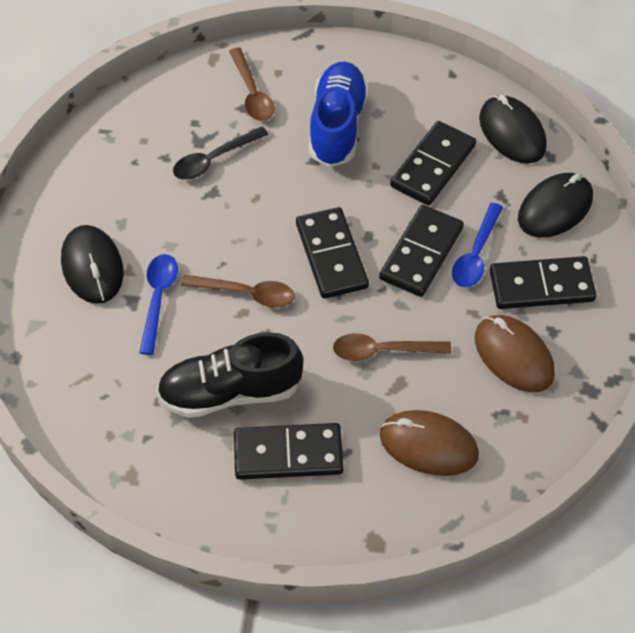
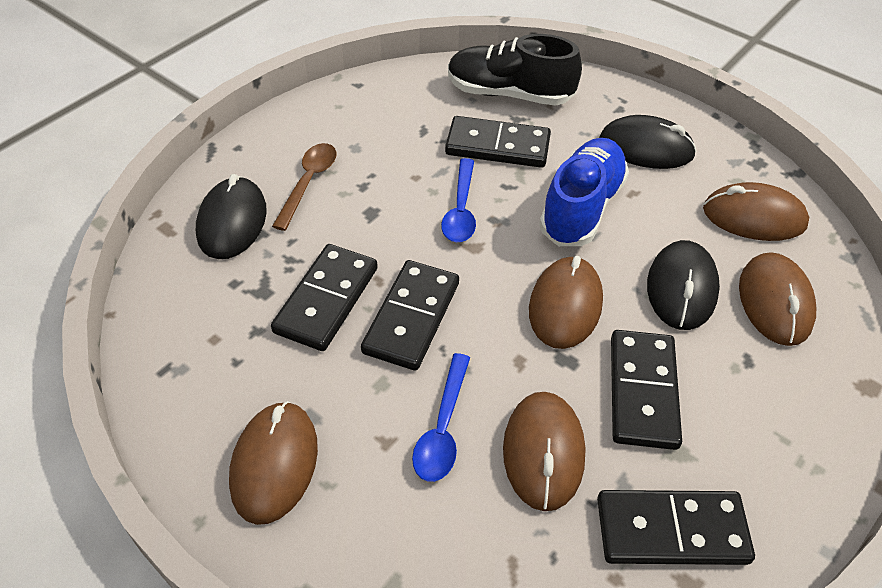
black spoon: [173,126,269,180] = 1 -> none = 0
brown mouse: [380,410,479,476] [475,315,555,393] = 2 -> [229,401,318,525] [503,392,586,511] [529,256,603,349] [703,182,809,241] [739,252,816,346] = 5
brown spoon: [181,275,295,308] [229,48,274,121] [333,333,451,361] = 3 -> [272,143,337,231] = 1

